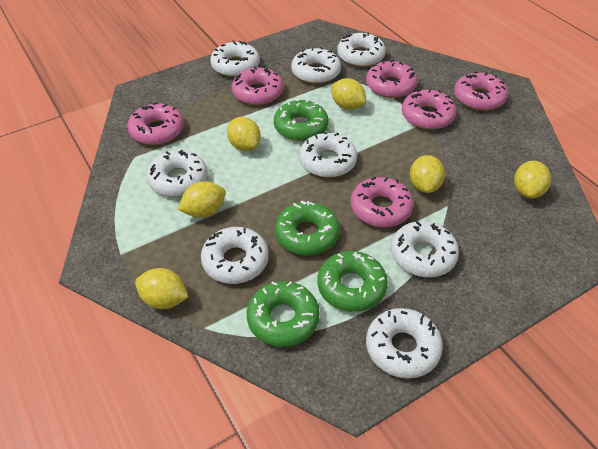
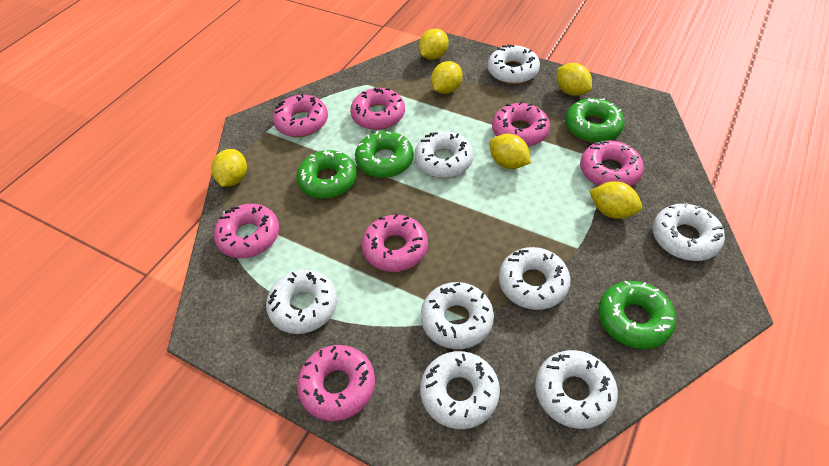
pink donut: [128,102,184,145] [232,67,283,105] [351,177,414,227] [366,60,418,98] [402,89,456,130] [454,71,508,111] = 6 -> [214,204,279,258] [273,94,328,137] [297,345,375,421] [350,87,405,130] [362,214,428,272] [492,102,550,147] [580,140,644,186] = 7

